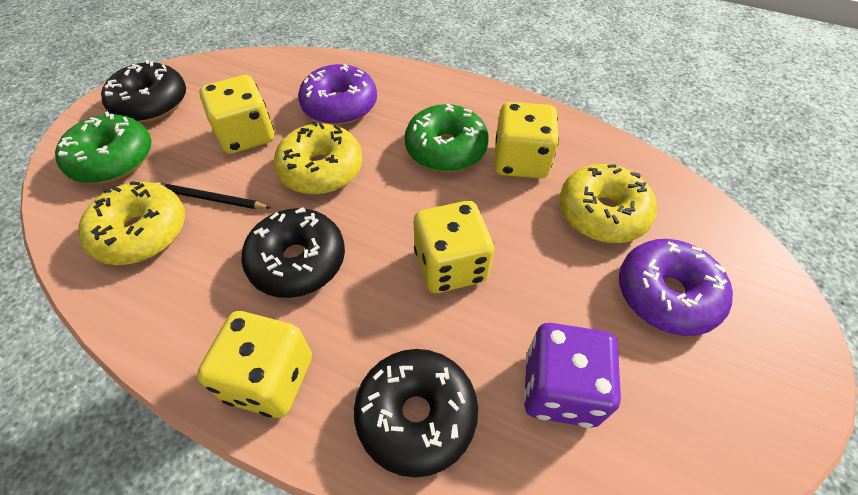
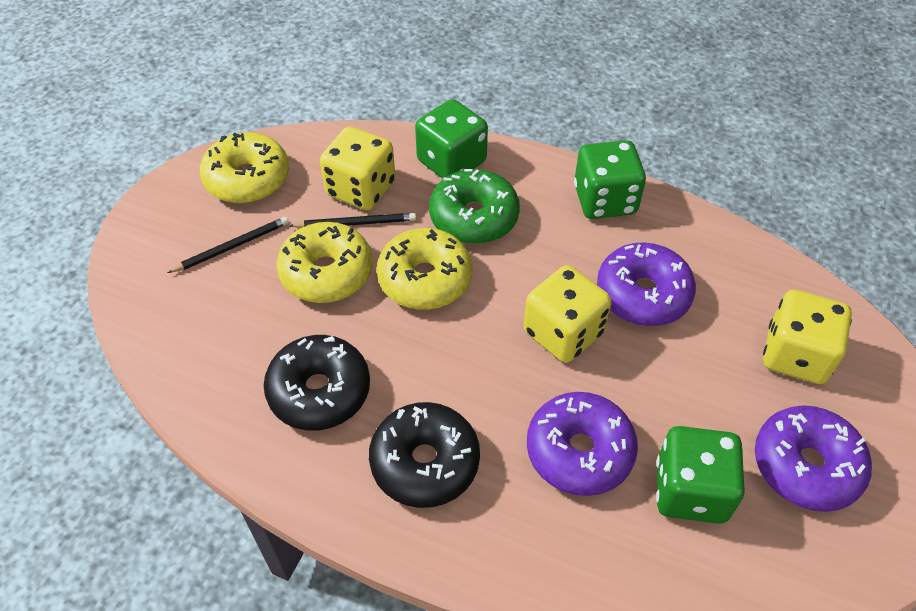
black donut: [101,60,186,123] [241,207,345,298] [354,349,478,478] = 3 -> [264,335,370,431] [369,402,480,508] = 2
black pencil: [156,182,271,209] = 1 -> [167,217,289,273] [289,213,416,228] = 2
green dice: none = 0 -> [415,99,488,179] [574,140,646,219] [656,426,745,524] = 3
green donut: [55,111,152,183] [404,104,489,172] = 2 -> [429,169,520,244] = 1
purple dice: [523,323,621,428] = 1 -> none = 0
purple donut: [298,64,377,125] [619,239,733,336] = 2 -> [527,392,638,496] [597,243,696,326] [755,405,872,512] = 3
yellow dice: [197,311,312,418] [199,75,274,154] [414,201,494,293] [494,102,559,179] = 4 -> [320,126,395,210] [523,265,612,363] [763,290,852,384] = 3

